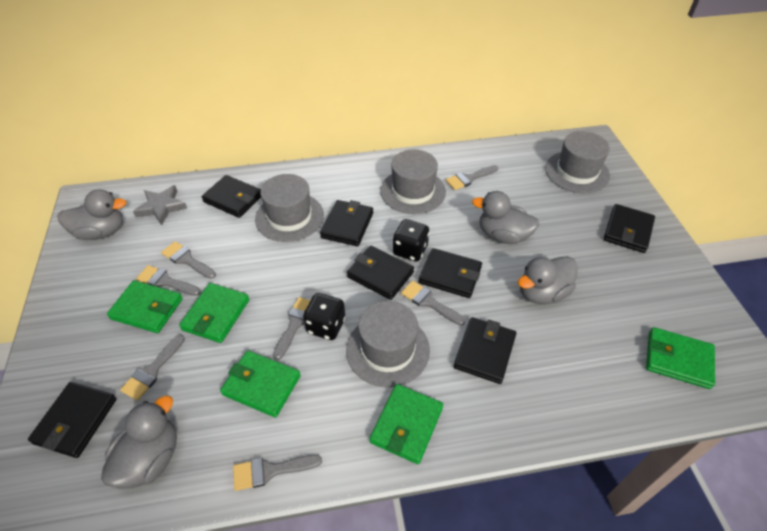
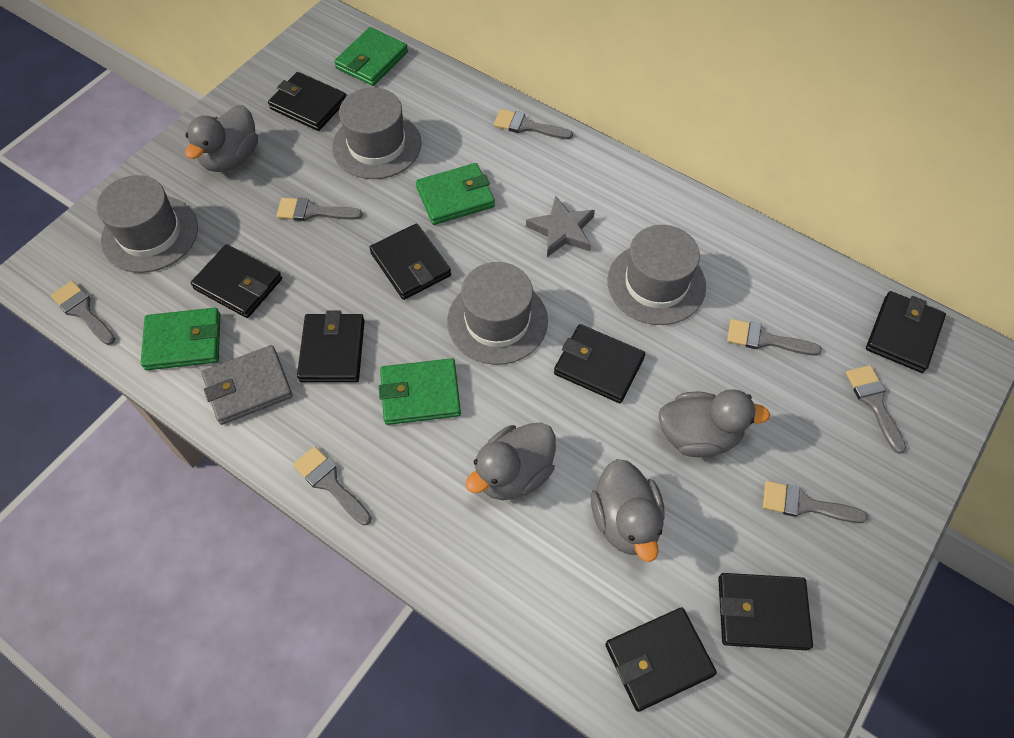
black dice: [303,293,346,340] [393,219,430,262] = 2 -> none = 0
black wallet: [28,382,116,458] [201,175,261,218] [320,200,373,246] [347,246,414,300] [419,248,482,298] [454,317,516,384] [604,204,655,253] = 7 -> [191,244,282,318] [268,72,346,131] [297,310,365,382] [369,224,451,300] [554,324,645,403] [605,608,717,712] [718,573,813,650] [866,291,946,373] = 8
green wallet: [107,280,183,333] [179,283,249,343] [220,350,301,418] [369,384,443,464] [646,327,715,389] = 5 -> [141,308,220,370] [334,27,408,86] [379,358,461,425] [416,163,495,225] = 4
grey wallet: none = 0 -> [202,345,293,425] = 1

